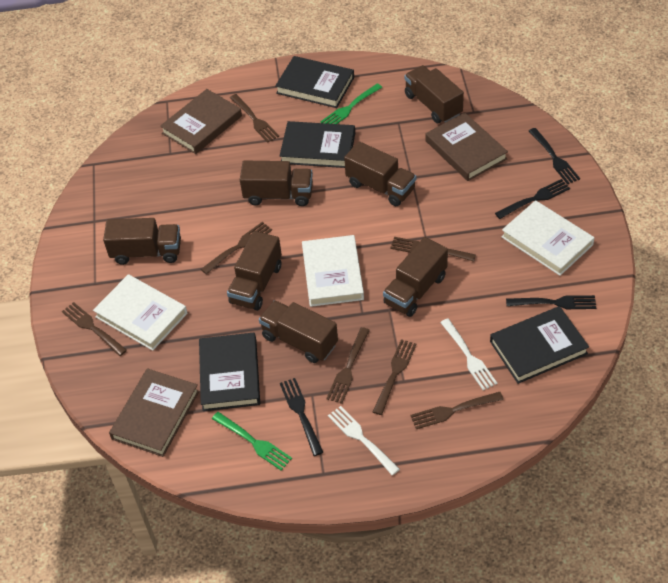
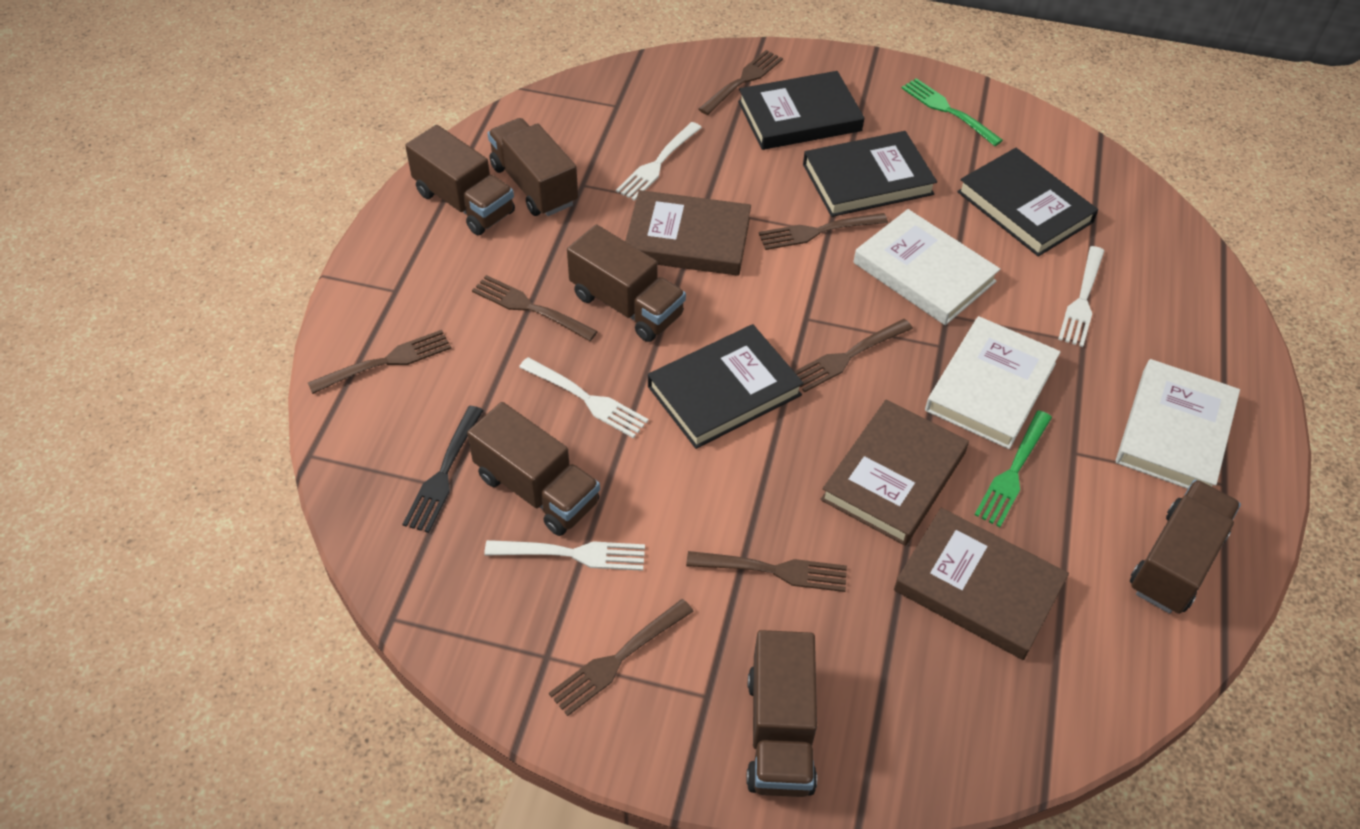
black fork: [280,378,324,456] [495,179,570,219] [506,295,596,309] [529,128,580,184] = 4 -> [402,406,484,533] = 1
brown truck: [103,218,181,265] [227,231,282,311] [240,161,313,206] [259,300,338,363] [344,141,416,206] [383,237,448,317] [404,65,464,123] = 7 -> [405,125,515,235] [467,402,600,536] [487,118,578,216] [567,225,686,342] [746,630,817,797] [1130,480,1241,614] = 6
white fork: [328,406,400,476] [440,318,497,390] = 2 -> [484,540,645,571] [519,357,649,438] [616,122,702,201] [1058,246,1104,347] = 4

